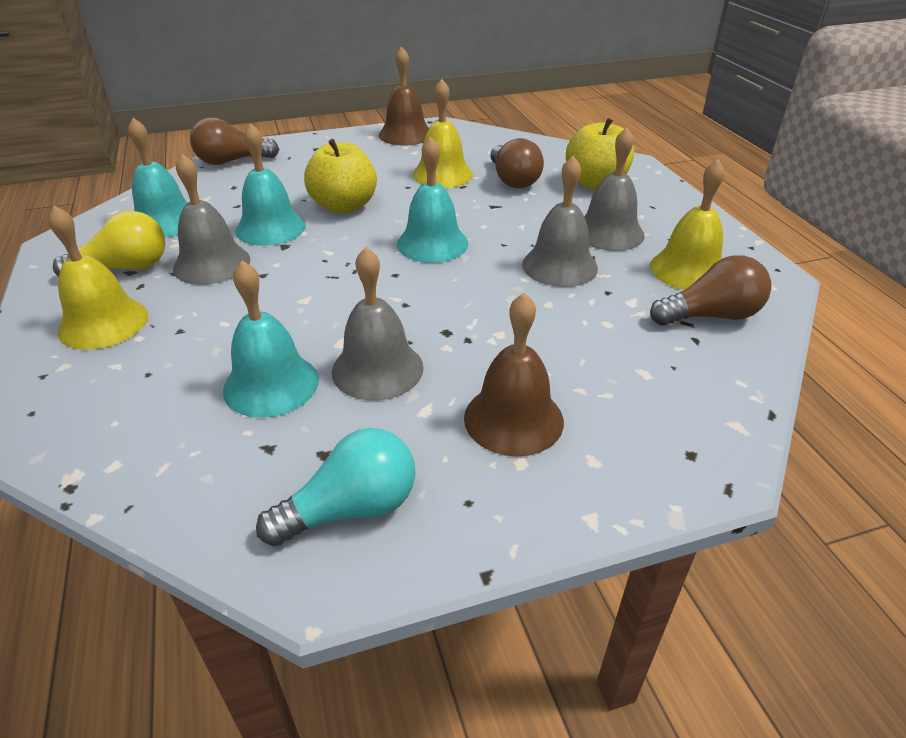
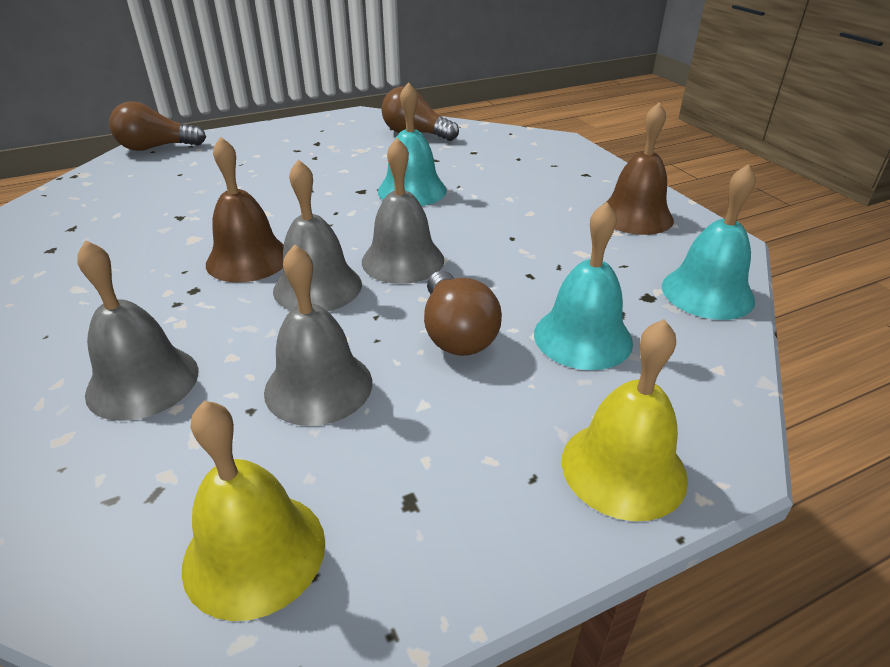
turquoise bell: [128,118,187,238] [223,261,319,418] [235,123,306,246] [397,136,468,263] = 4 -> [378,82,447,206] [534,202,633,370] [662,164,756,320] = 3
turquoise light bulb: [256,428,415,546] = 1 -> none = 0
yellow apple: [304,139,377,214] [566,118,634,190] = 2 -> none = 0
yellow bell: [48,206,148,350] [413,79,473,188] [650,159,725,290] = 3 -> [182,401,325,621] [562,319,688,521] = 2
yellow light bulb: [53,211,165,277] = 1 -> none = 0

